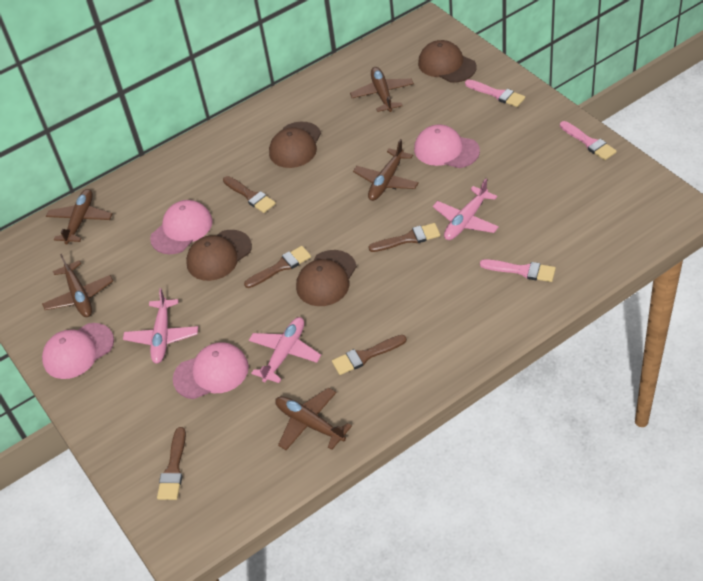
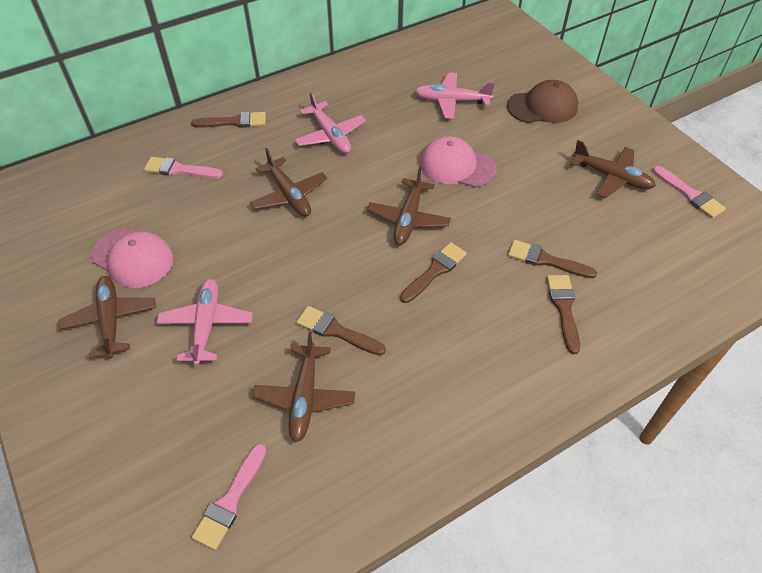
brown cap: [186,230,252,281] [269,122,321,168] [296,250,357,306] [418,40,476,83] = 4 -> [507,80,578,123] = 1
pink cap: [42,323,114,379] [150,200,213,254] [173,342,249,399] [414,124,480,168] = 4 -> [91,228,173,288] [420,136,497,188] = 2

